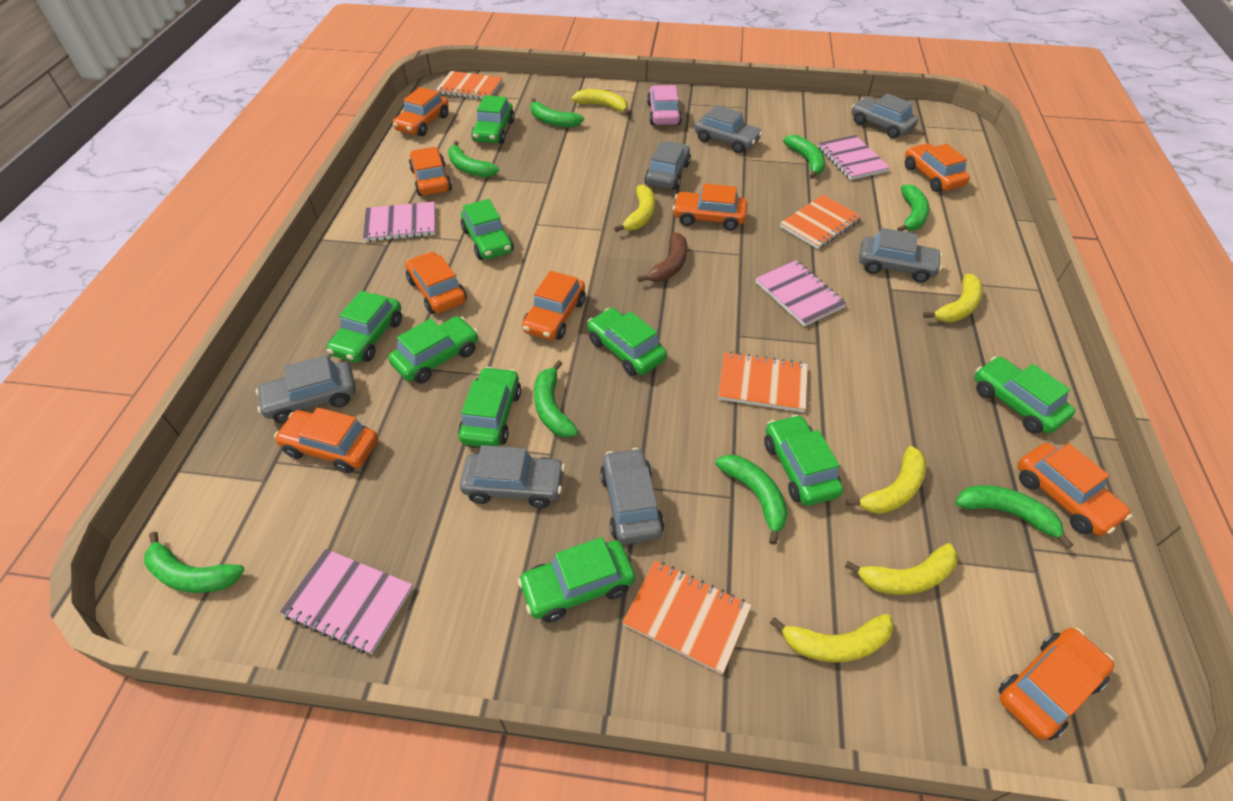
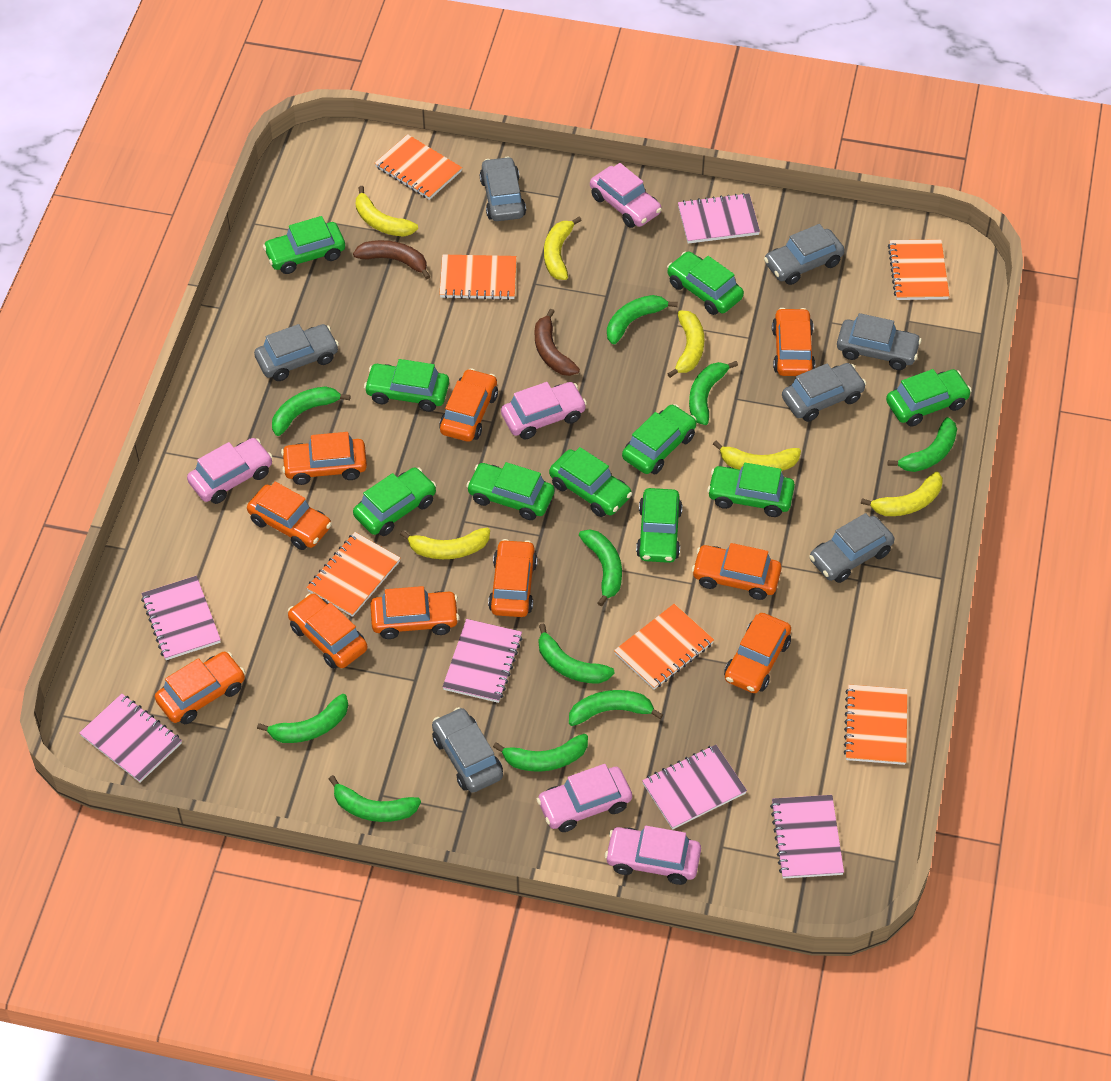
brown banana: [637,232,687,282] = 1 -> [353,240,430,279] [535,309,580,376] = 2
green banana: [144,532,244,593] [448,141,499,177] [530,98,584,127] [534,360,578,438] [715,455,788,545] [783,135,825,179] [897,184,929,231] [955,485,1073,549] = 8 -> [257,694,348,743] [272,386,351,436] [329,775,421,822] [493,734,588,771] [539,623,615,684] [569,690,663,726] [579,529,622,606] [607,295,678,345] [689,361,738,425] [888,417,957,472] = 10
green car: [327,291,402,363] [388,316,478,383] [458,367,521,447] [461,199,514,260] [471,95,515,144] [518,537,635,623] [587,308,667,376] [764,414,843,506] [974,356,1075,434] = 9 -> [263,216,345,274] [353,467,436,536] [364,359,449,412] [466,462,554,520] [549,447,632,517] [622,404,696,474] [636,488,682,563] [667,251,744,315] [707,463,795,517] [886,369,972,427] = 10
orange car: [274,407,378,473] [393,87,449,136] [405,252,467,314] [409,147,452,196] [522,271,586,340] [673,184,747,230] [905,143,970,192] [998,628,1114,740] [1017,443,1132,536] = 9 -> [155,652,245,724] [247,482,332,550] [281,432,367,485] [288,593,367,669] [370,586,459,639] [439,368,498,442] [488,539,537,617] [692,543,781,600] [724,613,791,693] [772,308,815,376] = 10
orange notebook: [436,71,502,100] [622,560,752,674] [718,352,808,412] [780,195,862,249] = 4 -> [306,532,400,617] [375,134,462,200] [439,255,517,300] [614,604,714,689] [844,684,907,765] [888,239,949,300] = 6
pink car: [647,85,682,125] = 1 -> [187,438,273,504] [501,382,587,439] [537,764,632,832] [590,163,662,228] [605,826,701,885] = 5
pink notebook: [280,549,413,654] [363,202,435,242] [756,260,847,327] [818,135,890,180] = 4 -> [79,694,182,782] [141,576,221,660] [443,619,522,703] [642,745,747,830] [678,193,760,244] [770,795,844,879] = 6

